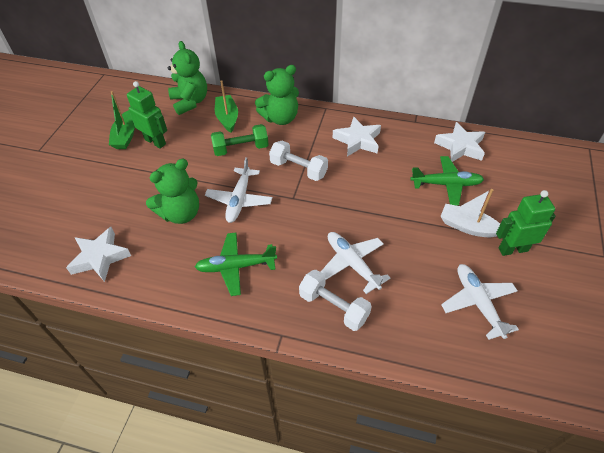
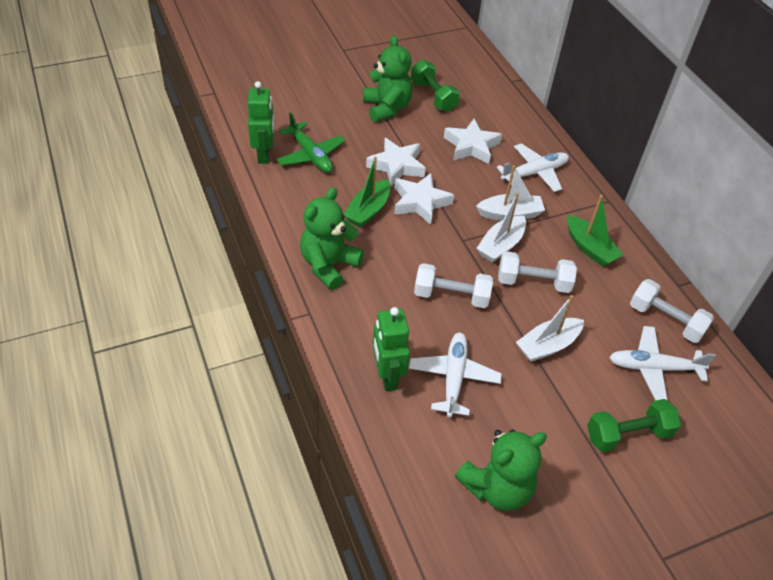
green dumbbell: [211,124,269,156] = 1 -> [411,60,460,112] [587,399,681,452] = 2
green plane: [195,232,277,296] [410,156,484,205] = 2 -> [277,112,345,173] = 1
white boat: [440,189,500,237] = 1 -> [476,165,545,221] [476,192,526,263] [516,295,584,362] = 3
white dumbbell: [269,141,328,181] [299,270,372,331] = 2 -> [414,263,493,308] [498,251,577,293] [630,279,714,343] = 3

